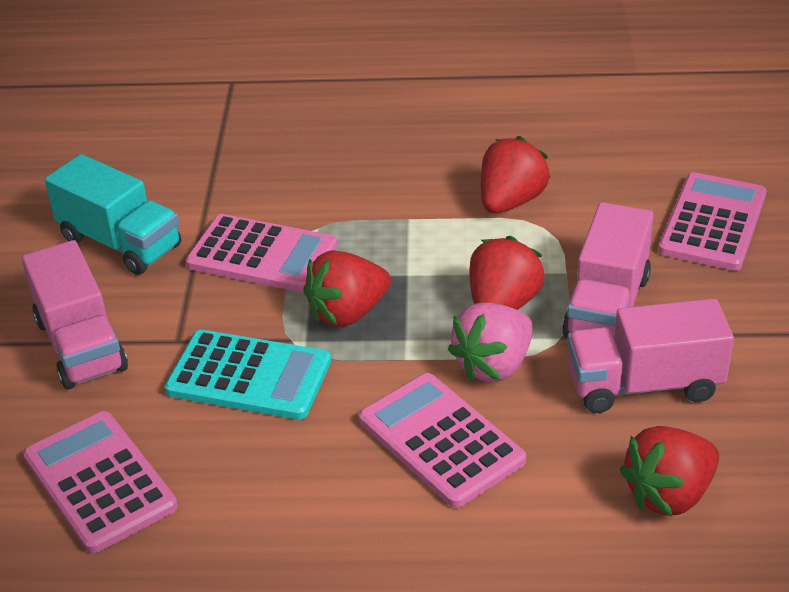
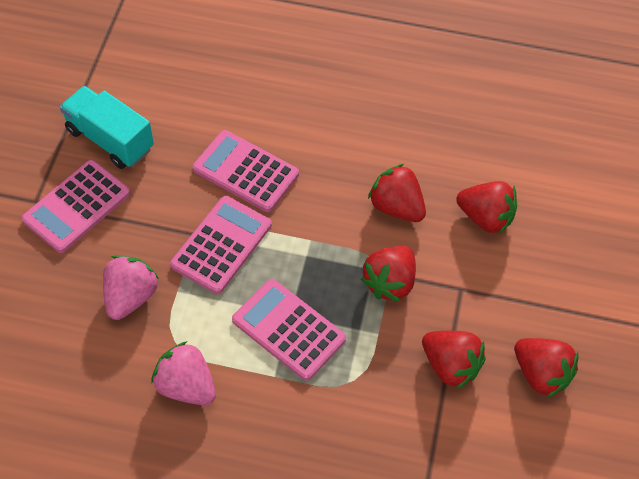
pink strawberry: [448,303,533,382] = 1 -> [103,255,159,320] [151,341,216,405] = 2
pink truck: [22,240,128,389] [562,202,654,337] [567,299,734,413] = 3 -> none = 0
red strawberry: [303,250,391,328] [469,236,544,310] [481,136,551,213] [619,426,719,516] = 4 -> [361,246,416,302] [368,164,426,222] [422,331,486,389] [456,181,517,234] [514,338,578,398] = 5
turquoise calculator: [165,330,331,420] = 1 -> none = 0

